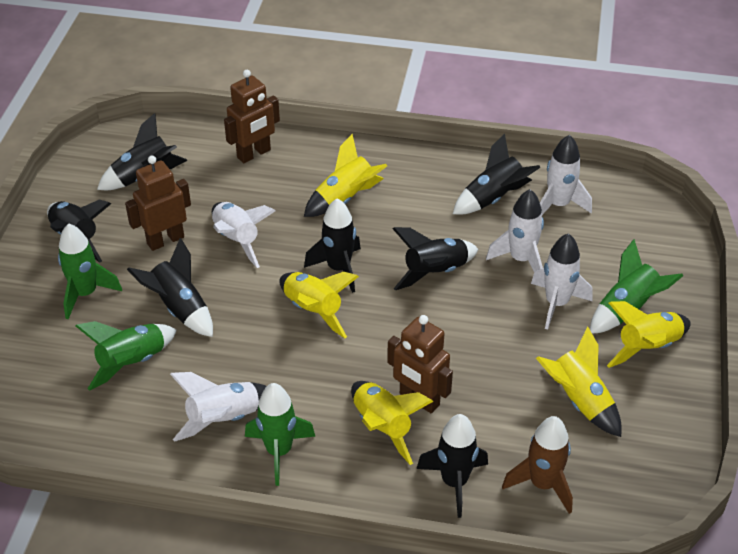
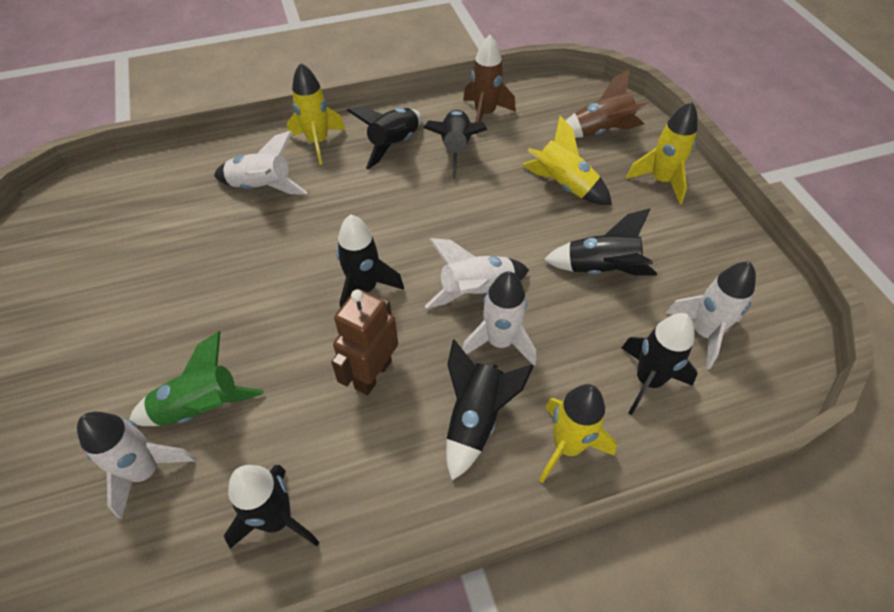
brown robot: [125,156,191,251] [224,70,280,163] [387,315,453,413] = 3 -> [331,289,398,395] = 1
brown rocket: [502,416,573,514] = 1 -> [463,35,516,134] [555,68,652,138] = 2
green rocket: [58,223,122,319] [75,321,177,391] [245,383,316,486] [590,239,683,333] = 4 -> [129,331,264,426] = 1
yellow rocket: [279,272,359,338] [304,134,387,217] [351,381,434,465] [536,327,622,437] [607,301,691,368] = 5 -> [287,63,346,165] [522,116,612,205] [539,384,617,483] [626,102,698,204] = 4

